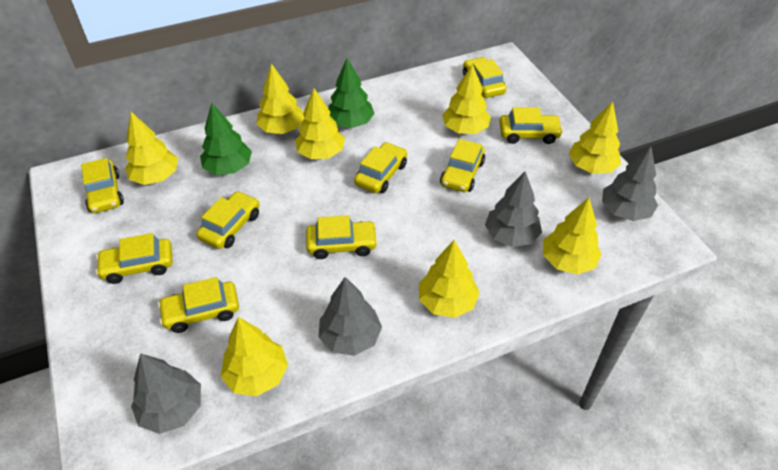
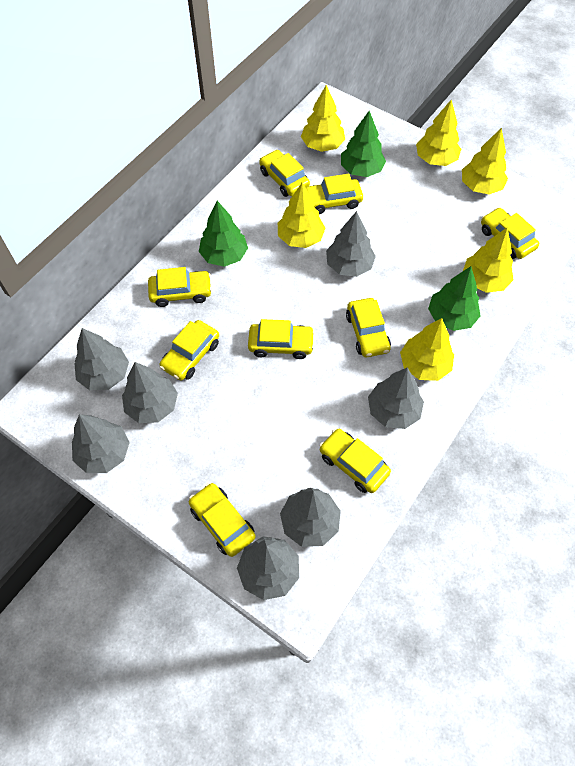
green tree: [200,103,252,175] [328,58,375,128] = 2 -> [199,201,248,267] [341,111,386,177] [428,266,481,331] = 3
grey tree: [131,353,201,434] [318,277,382,356] [485,171,542,247] [602,146,658,221] = 4 -> [72,414,130,473] [75,328,129,390] [122,362,178,423] [237,536,299,600] [280,488,341,547] [326,211,376,277] [368,367,424,429] = 7
yellow tree: [125,112,178,185] [221,317,288,396] [256,63,304,134] [295,88,345,159] [419,240,480,318] [442,64,491,134] [543,198,602,275] [569,101,621,174] = 8 -> [278,182,326,248] [301,85,345,152] [400,318,454,381] [416,100,461,166] [462,128,508,195] [463,227,514,293] = 6

